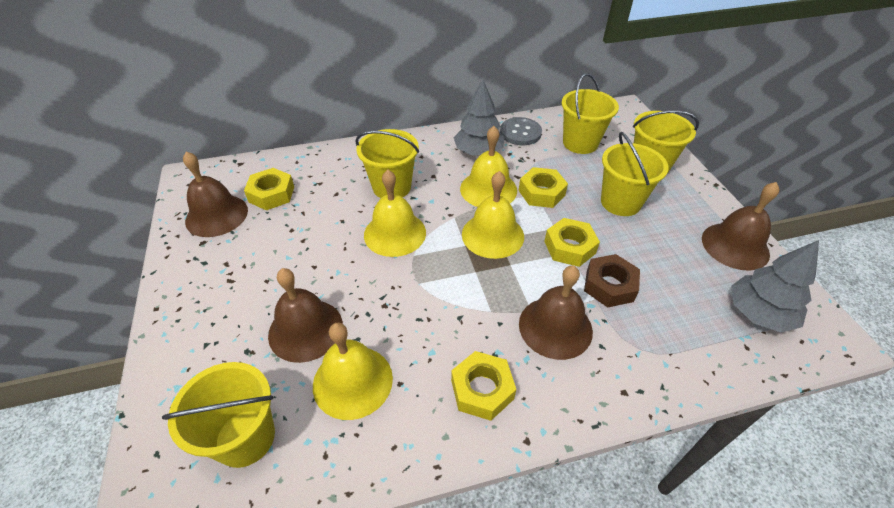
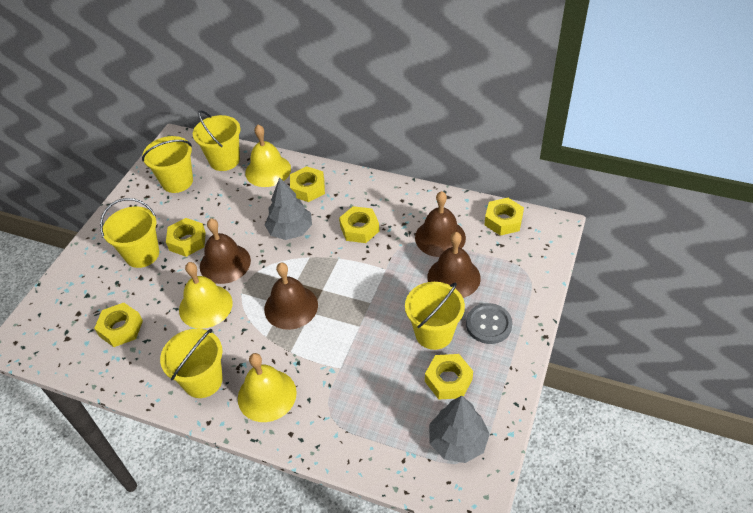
brown nut: [584,254,640,308] = 1 -> none = 0
yellow bell: [313,323,393,420] [364,170,426,257] [460,126,517,207] [462,171,524,259] = 4 -> [179,262,233,329] [238,353,297,422] [245,125,291,187] = 3
yellow nut: [244,168,294,210] [451,351,516,421] [518,167,568,208] [544,218,600,267] = 4 -> [94,303,143,347] [166,218,206,257] [290,166,325,202] [339,206,379,243] [425,354,473,399] [484,198,524,236] = 6

